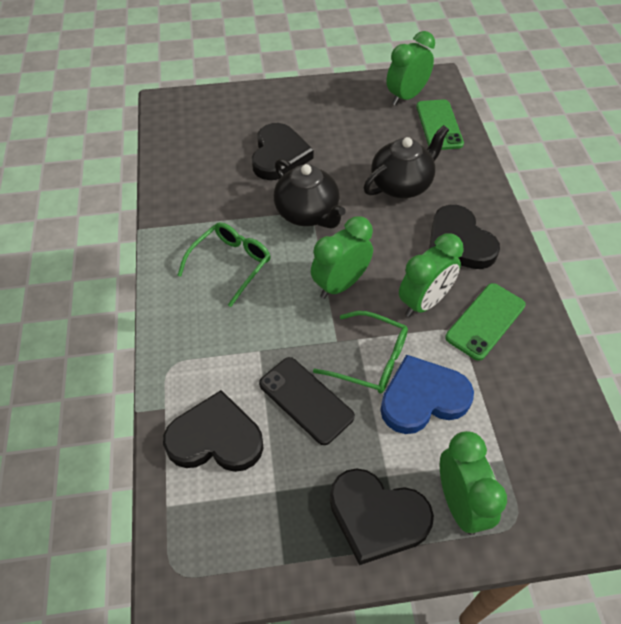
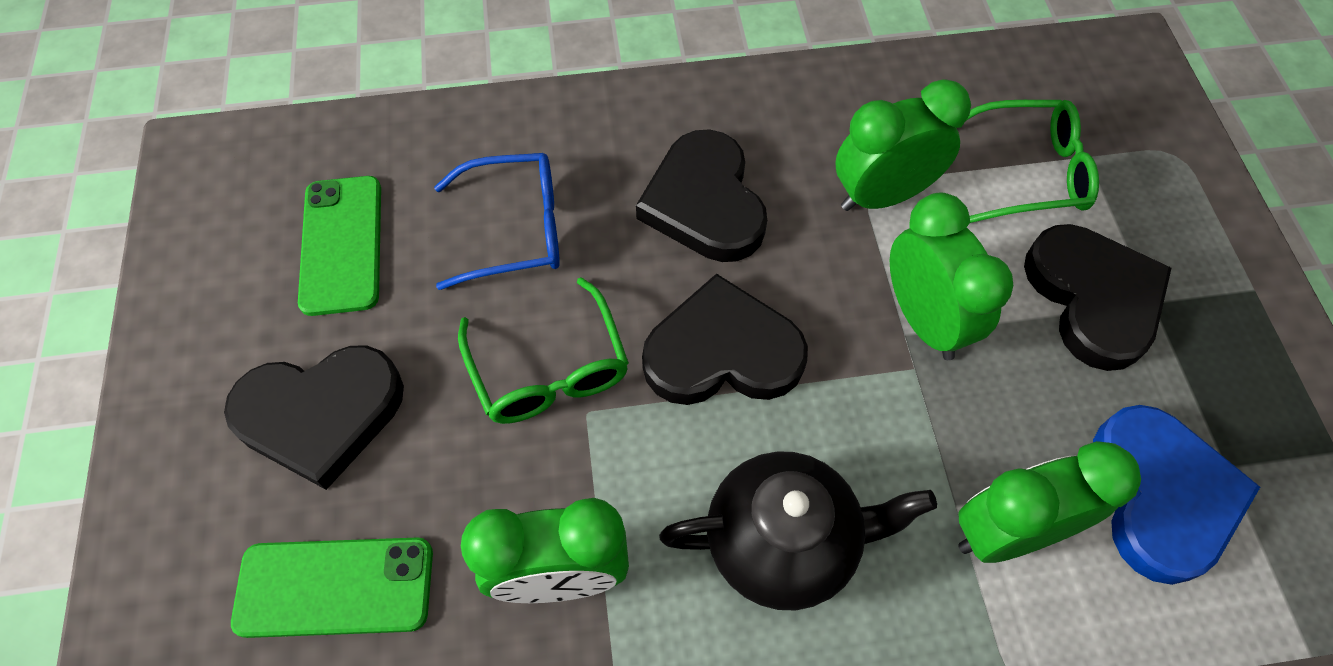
black phone: [259,357,355,445] = 1 -> none = 0
black teapot: [274,159,346,229] [364,125,449,198] = 2 -> [659,451,937,610] = 1
blue glasses: none = 0 -> [434,153,560,290] = 1

